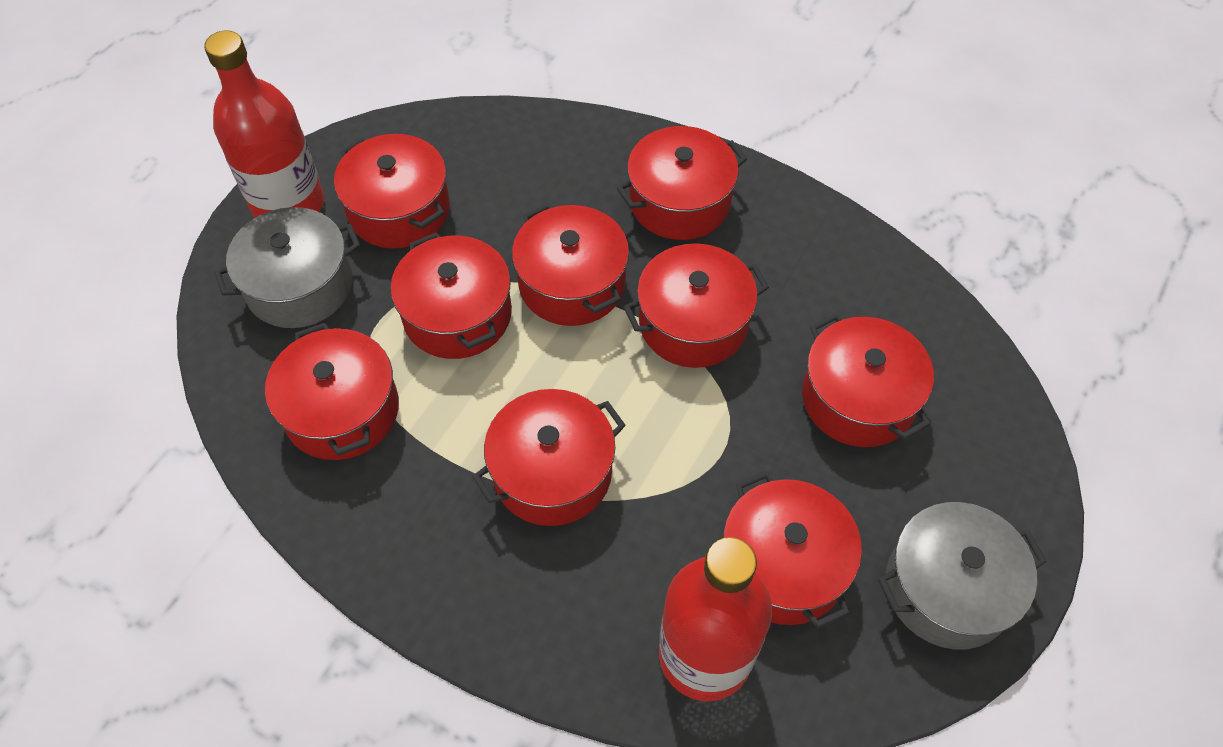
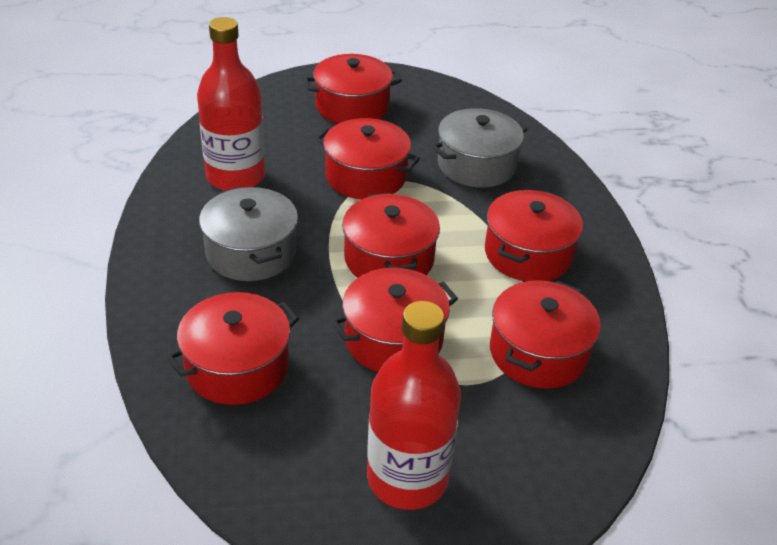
red pot: [265,323,399,460] [334,134,450,248] [390,232,512,359] [472,389,626,526] [512,203,629,326] [617,126,747,240] [624,243,769,368] [723,471,862,628] [802,313,934,447] = 9 -> [166,292,299,405] [304,54,402,124] [315,118,420,200] [331,268,458,372] [342,193,440,278] [485,190,583,281] [490,280,601,389] = 7

